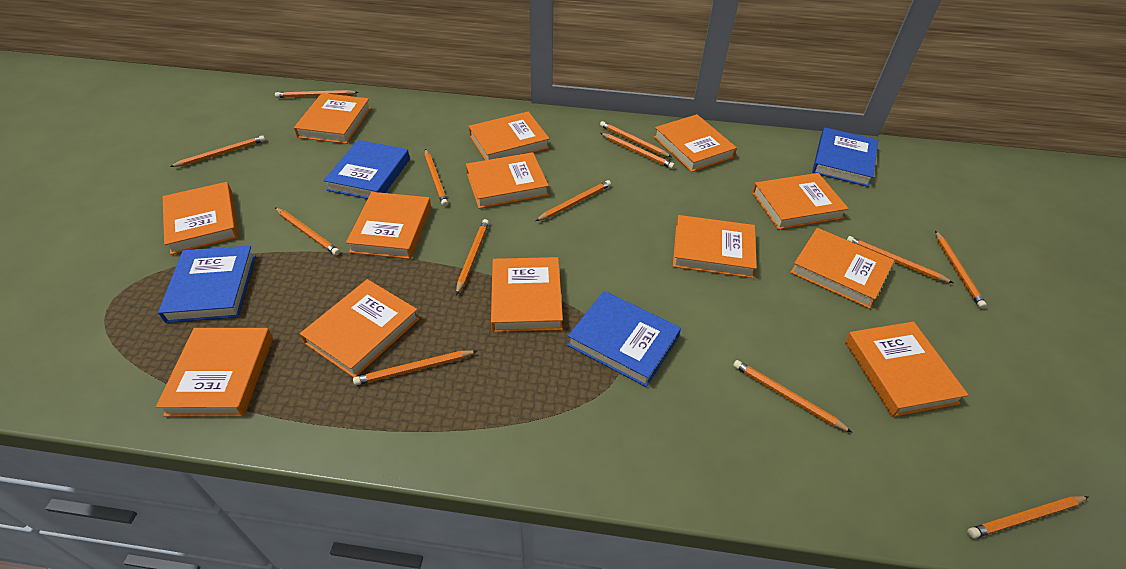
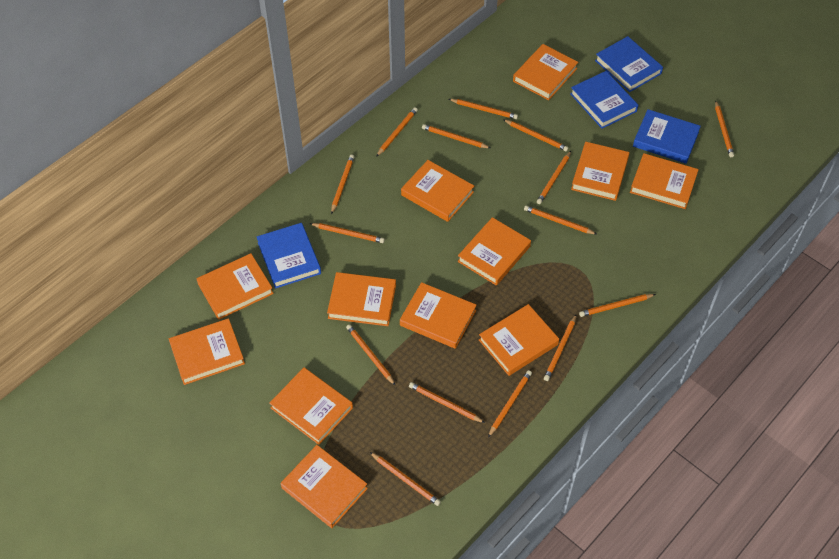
orange book: [156,328,273,417] [163,182,239,255] [294,93,371,144] [300,279,419,378] [346,192,431,259] [466,152,549,209] [469,111,550,160] [491,257,563,332] [654,114,737,172] [673,215,757,278] [752,173,849,230] [790,228,894,309] [845,322,968,417] = 13 -> [169,318,245,385] [196,253,274,320] [269,368,353,445] [281,445,368,528] [327,272,396,326] [400,282,477,349] [401,160,474,222] [458,217,531,286] [479,304,559,376] [513,44,578,100] [571,142,630,201] [630,153,699,209] = 12
orange pencil: [170,135,265,167] [275,90,359,98] [275,208,340,256] [353,350,477,385] [425,149,448,206] [456,219,489,295] [535,180,611,221] [600,121,671,157] [600,133,675,169] [733,360,853,433] [847,236,953,283] [935,231,987,309] [967,496,1089,538] = 13 -> [310,223,385,243] [331,155,354,214] [346,324,396,386] [370,452,441,506] [376,107,418,157] [409,382,485,423] [422,124,490,148] [449,99,518,119] [488,370,532,438] [503,119,569,151] [524,206,596,234] [537,151,571,204] [544,315,576,381] [579,294,656,317] [715,100,734,157] = 15

